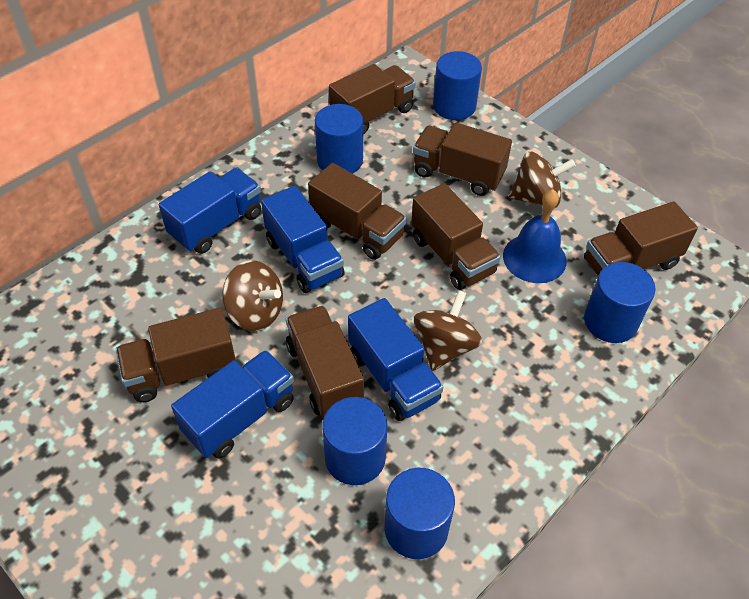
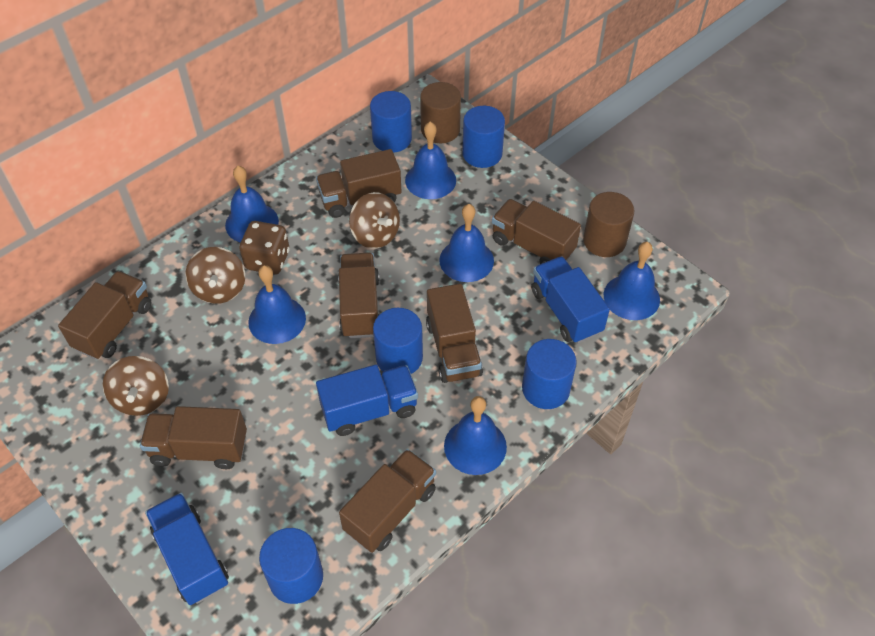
blue bell: [503,189,567,283] = 1 -> [225,166,279,243] [248,265,306,344] [405,122,456,199] [439,204,494,282] [444,396,507,475] [604,242,660,320] = 6
blue truck: [159,168,261,254] [171,350,294,459] [261,186,345,293] [348,298,443,421] = 4 -> [145,493,229,605] [316,365,418,436] [531,256,610,344] = 3
brown cylinder: none = 0 -> [420,82,461,143] [583,192,635,257] = 2
brown dice: none = 0 -> [239,221,289,275] = 1

